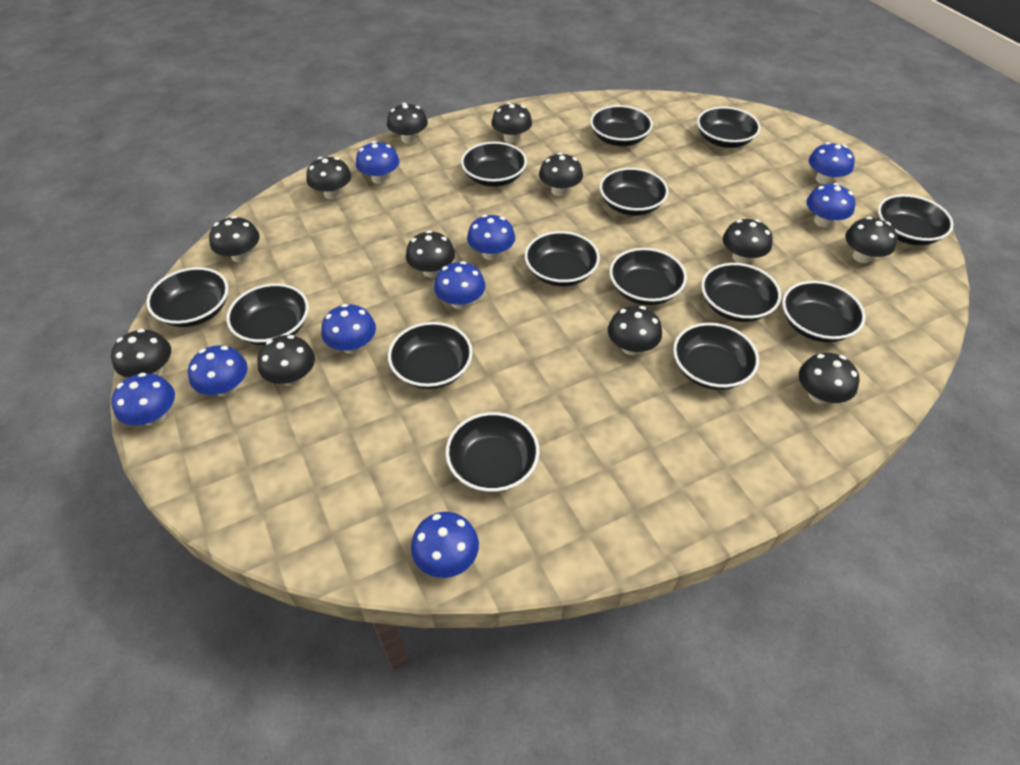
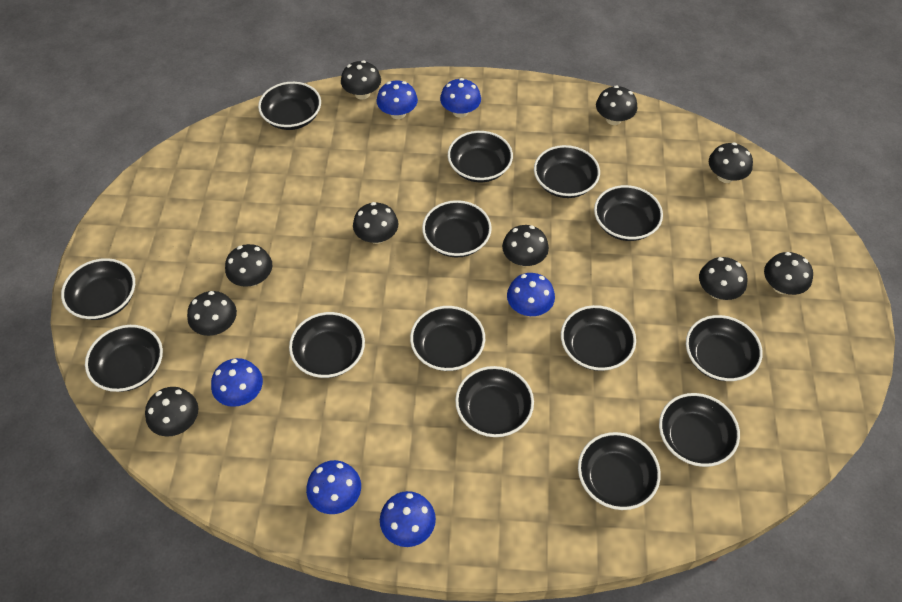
black mushroom: [111,329,171,378] [209,216,260,263] [257,335,315,386] [306,157,351,199] [387,103,428,144] [406,231,455,278] [491,102,532,143] [539,153,583,196] [608,306,662,355] [723,219,773,264] [799,353,859,404] [845,217,898,263] = 12 -> [145,387,198,437] [187,291,237,336] [225,244,272,287] [341,60,381,100] [353,202,398,244] [502,225,549,267] [596,85,637,125] [699,257,747,300] [709,142,753,183] [764,252,813,295] = 10
blue mushroom: [111,373,175,426] [188,345,248,397] [321,304,376,354] [356,141,399,184] [411,512,479,578] [434,261,486,310] [467,215,515,260] [806,183,855,228] [809,142,855,185] = 9 -> [211,358,263,407] [306,460,361,514] [377,80,418,119] [380,491,436,547] [440,78,481,118] [507,273,555,316] = 6

